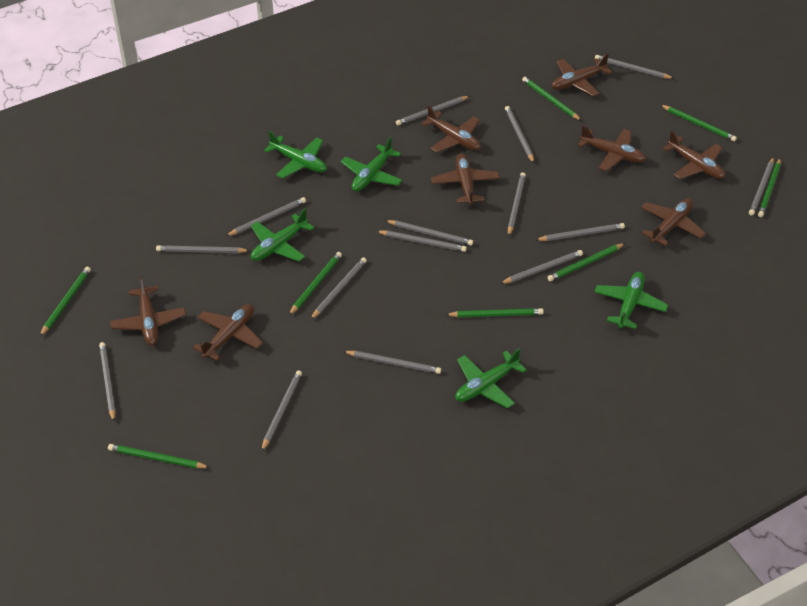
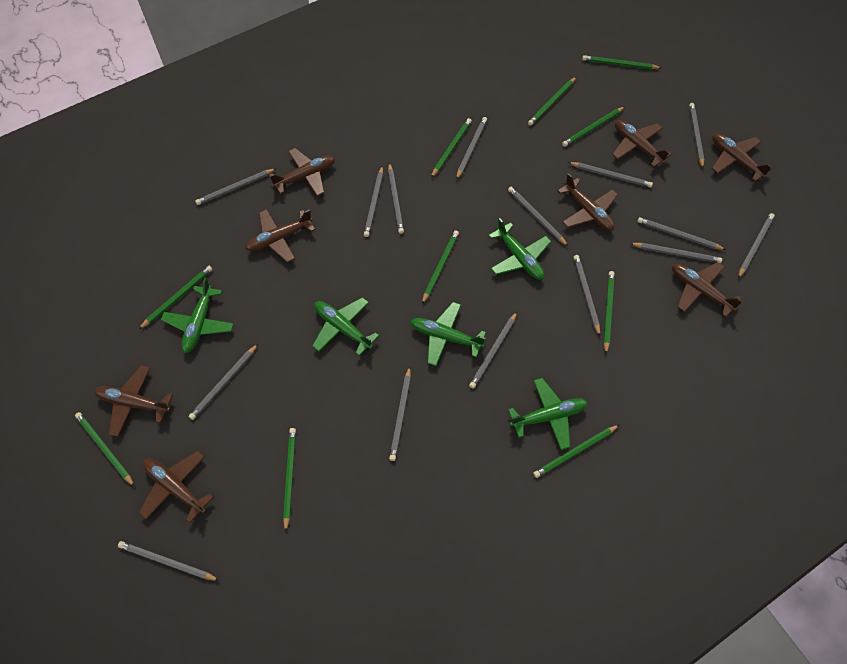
green pencil: [40,267,91,336] [108,444,210,469] [289,252,342,315] [446,308,544,317] [522,77,582,121] [547,243,625,281] [661,105,737,141] [758,159,781,217] = 8 -> [75,412,135,487] [139,266,212,329] [283,428,296,533] [422,230,459,304] [431,118,472,178] [528,77,576,126] [533,425,619,478] [562,107,624,147] [582,55,661,69] [604,271,615,354] = 10

